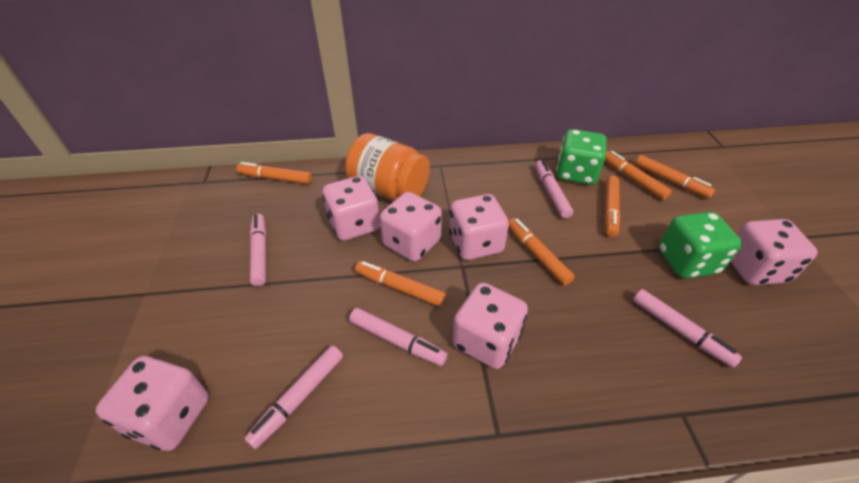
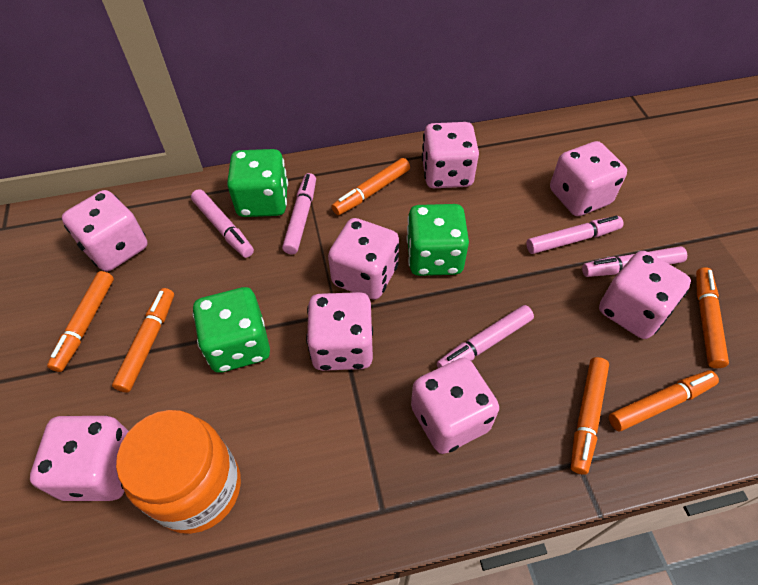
green dice: [556,129,607,185] [659,211,742,279] = 2 -> [193,287,270,373] [227,149,288,217] [407,204,469,276] = 3
pink dice: [96,356,209,451] [322,176,380,241] [380,192,442,262] [449,194,509,260] [453,282,528,369] [731,219,818,285] = 6 -> [30,416,129,501] [62,190,148,272] [306,292,373,371] [328,218,399,299] [411,358,499,454] [422,122,479,188] [550,141,627,216] [599,251,691,339] = 8

